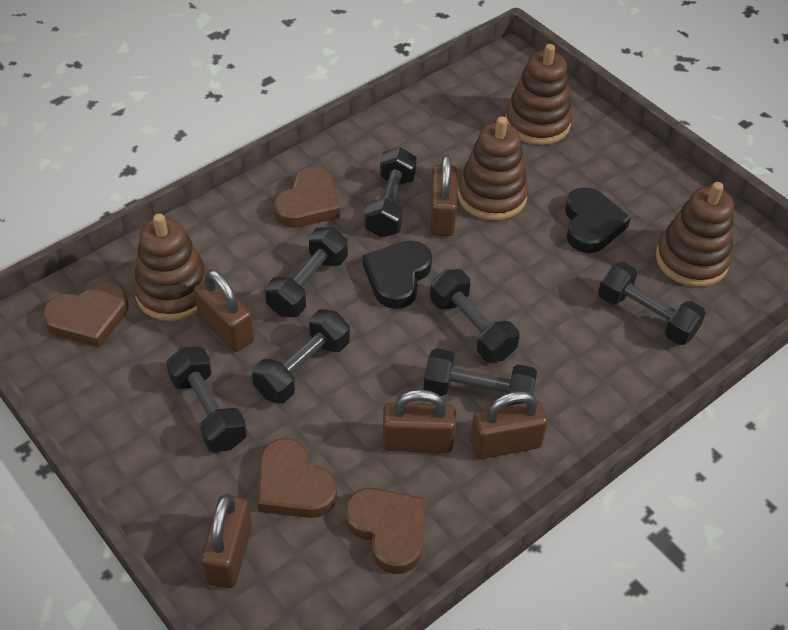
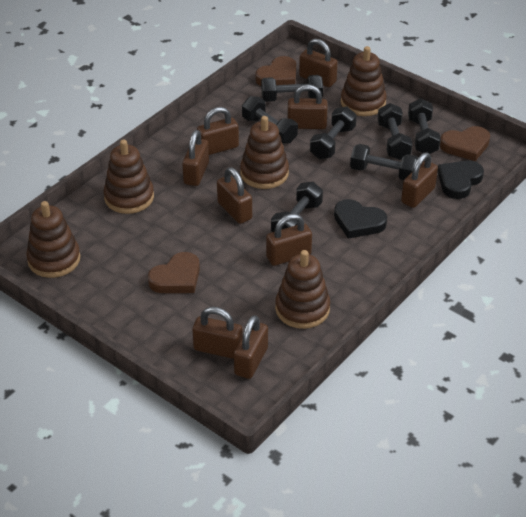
brown heart: [43,282,129,348] [257,438,337,518] [274,167,340,228] [345,488,425,574] = 4 -> [148,252,200,293] [256,56,296,86] [440,126,490,161] = 3
brown padlock: [194,270,254,352] [201,494,252,588] [382,389,456,453] [430,155,457,236] [470,391,548,459] = 5 -> [182,130,209,186] [192,307,243,359] [197,107,239,155] [217,167,252,224] [234,315,268,379] [266,214,312,266] [287,84,328,129] [299,39,338,87] [401,152,438,208] = 9
brown stacking toy: [133,213,208,321] [458,116,529,220] [505,44,573,145] [656,182,734,287] = 4 -> [26,201,80,278] [104,139,154,214] [240,116,289,189] [275,250,330,329] [341,46,387,116] = 5

